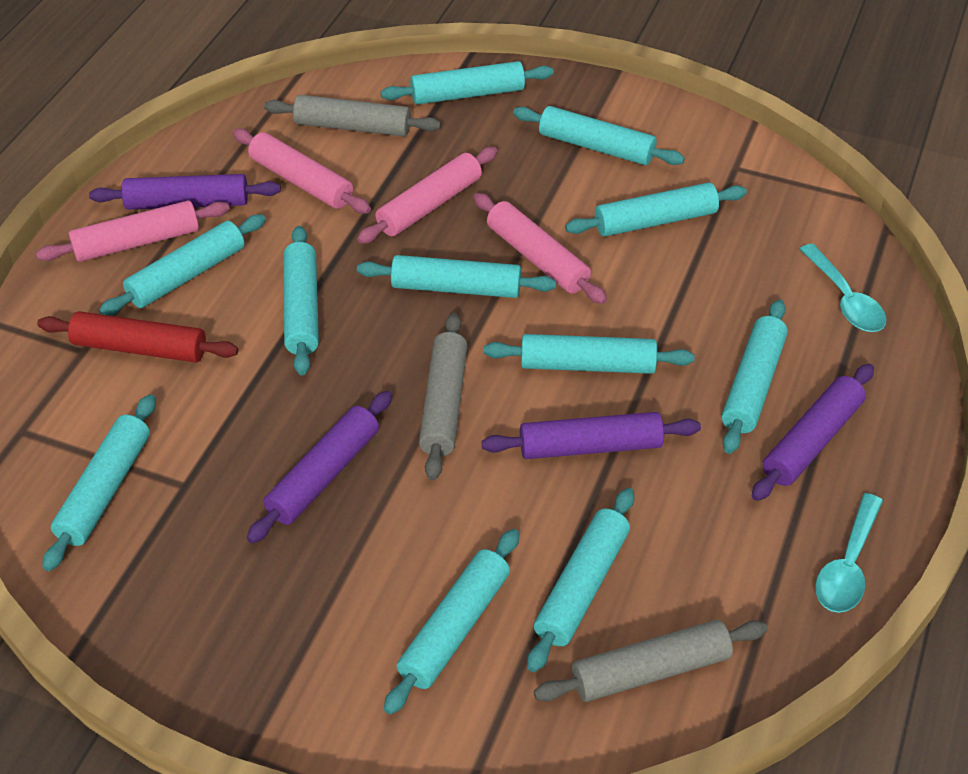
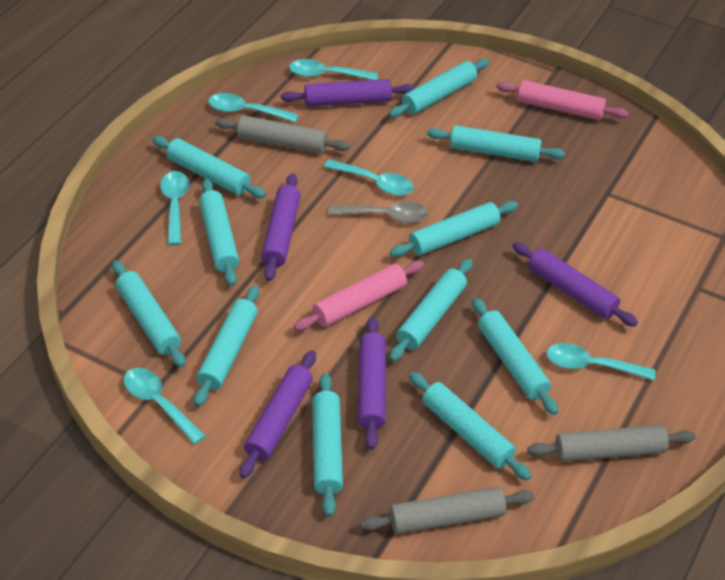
grey spoon: none = 0 -> [329,201,428,223] = 1
pink rolling pin: [36,200,230,262] [233,128,371,214] [357,147,497,244] [473,193,607,304] = 4 -> [294,261,424,331] [496,80,628,120] = 2
purple rolling pin: [89,174,281,210] [247,391,392,543] [482,412,701,459] [752,364,874,501] = 4 -> [239,350,316,478] [261,173,301,281] [281,79,415,107] [358,316,386,450] [512,242,638,327] = 5
red rolling pin: [37,311,238,363] = 1 -> none = 0
turquoise spoon: [800,244,886,332] [815,493,883,613] = 2 -> [124,368,205,444] [160,171,189,245] [208,93,299,122] [289,59,378,80] [324,159,414,196] [546,343,656,380] = 6

